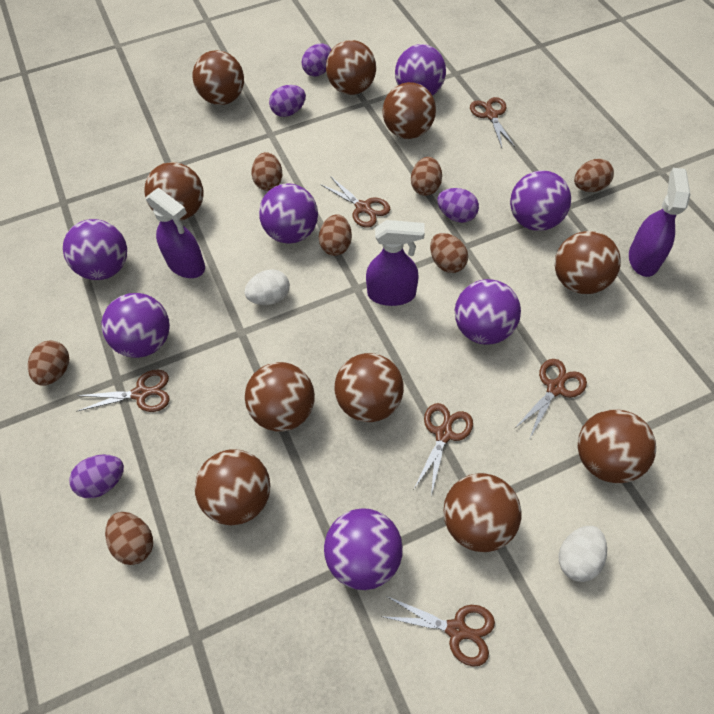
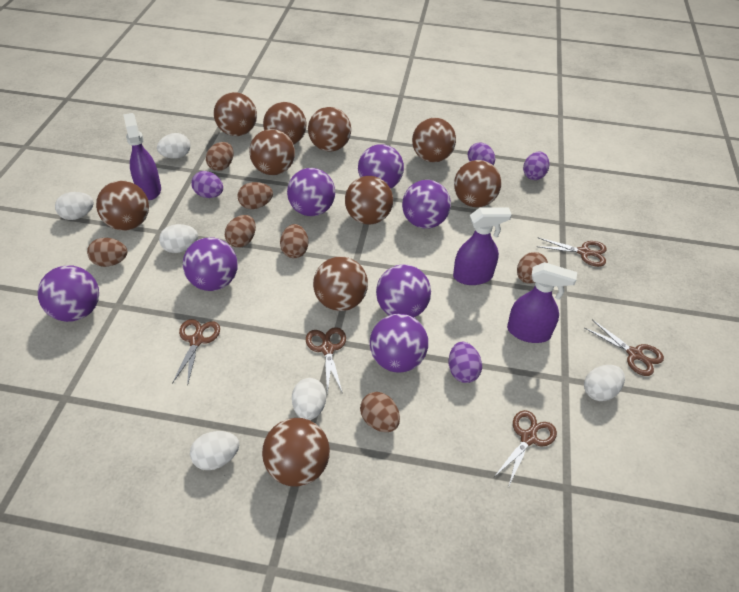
brown scissors: [76,369,170,412] [320,176,390,228] [380,596,495,666] [414,403,473,495] [470,97,515,148] [514,359,587,437] = 6 -> [172,319,220,386] [306,327,346,394] [494,410,557,485] [536,238,607,267] [585,320,664,376] = 5
white egg: [244,269,290,305] [559,526,607,582] = 2 -> [55,192,94,220] [157,133,190,159] [159,224,198,253] [190,431,239,470] [292,378,326,420] [584,365,625,401] = 6

